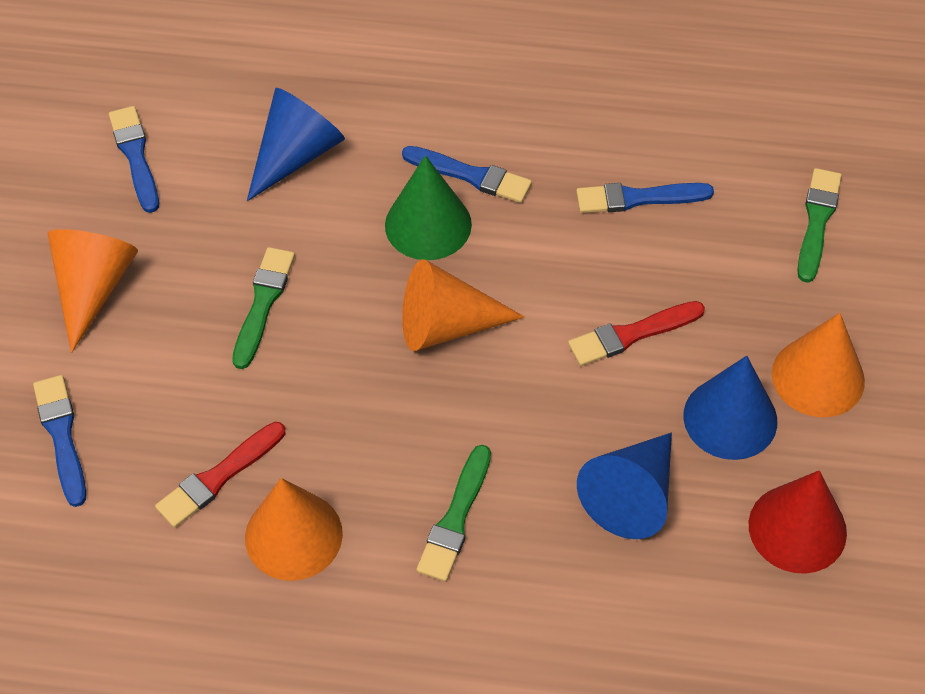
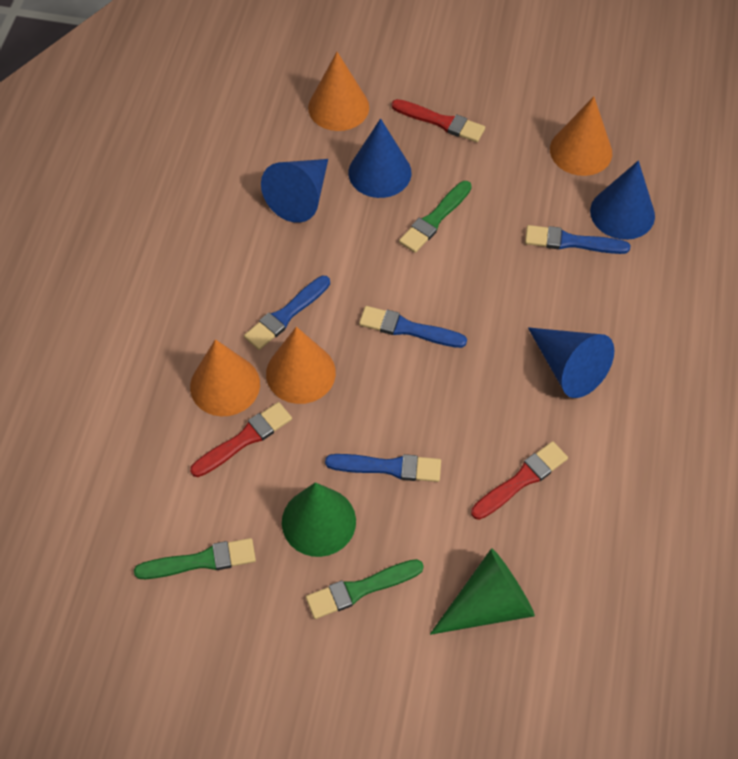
blue cone: [247,88,345,201] [577,433,672,539] [683,356,777,460] = 3 -> [261,159,328,223] [348,119,411,198] [528,327,614,398] [590,161,655,240] = 4
green cone: [385,155,472,260] = 1 -> [282,482,356,557] [430,548,535,635] = 2
red brush: [155,422,285,528] [568,301,705,366] = 2 -> [190,402,292,477] [391,99,485,142] [471,441,568,520] = 3
red cone: [749,470,847,574] = 1 -> none = 0

